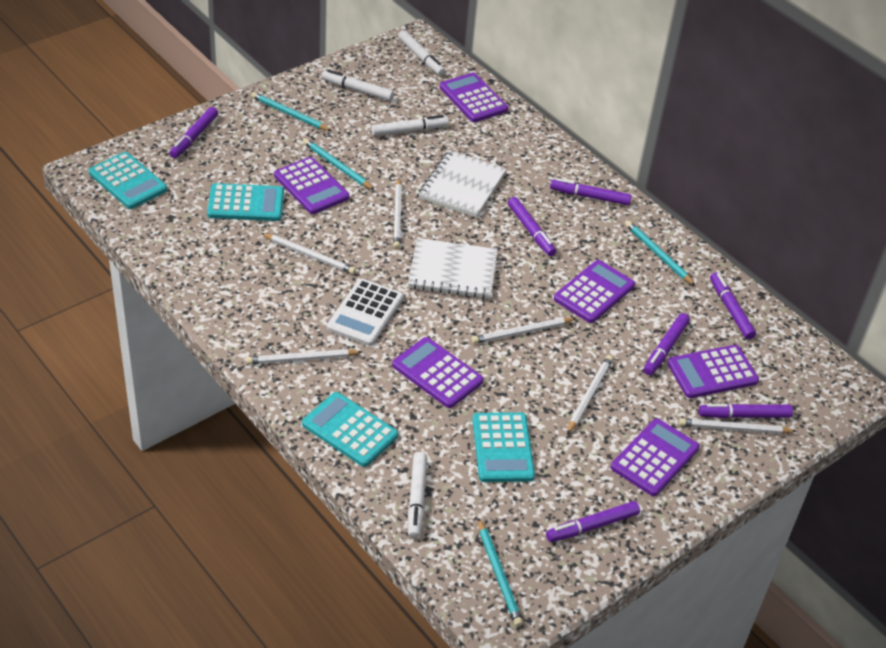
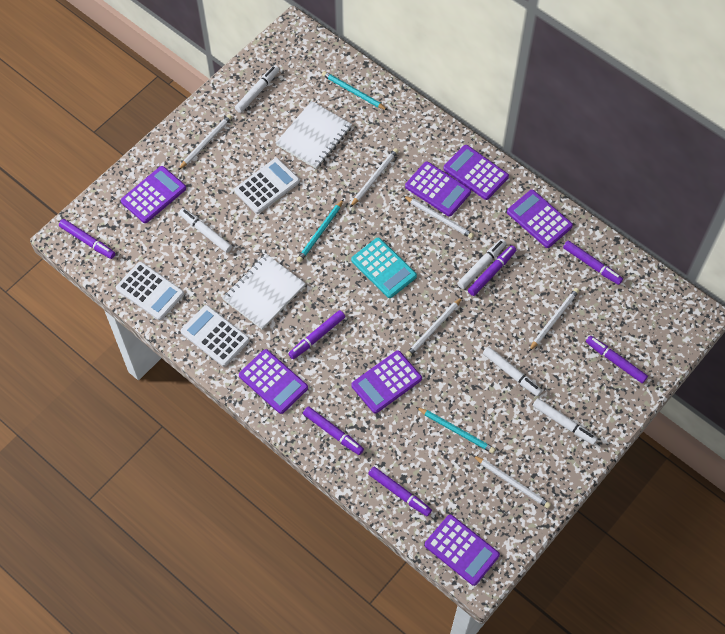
purple calculator: [274,157,349,214] [392,337,484,408] [439,73,508,122] [554,260,635,323] [611,418,700,496] [667,345,759,398] = 6 -> [121,166,186,223] [239,349,308,414] [351,351,422,413] [405,161,471,216] [425,515,500,586] [443,145,509,200] [507,190,573,248] = 7
turquoise calculator: [89,152,167,209] [207,183,284,221] [302,392,398,467] [472,412,535,482] = 4 -> [351,238,417,298] = 1
turquoise pencil: [251,92,332,131] [303,138,374,190] [478,518,523,627] [625,221,695,286] = 4 -> [297,199,344,262] [322,71,388,110] [416,407,495,454] = 3
white calculator: [327,279,404,346] = 1 -> [116,262,184,320] [181,305,250,367] [234,158,300,214] = 3
white marker: [321,69,394,101] [371,115,449,136] [398,30,445,76] [408,452,427,539] = 4 -> [179,208,232,253] [235,65,279,113] [457,239,507,289] [483,346,542,396] [533,398,598,445] = 5

